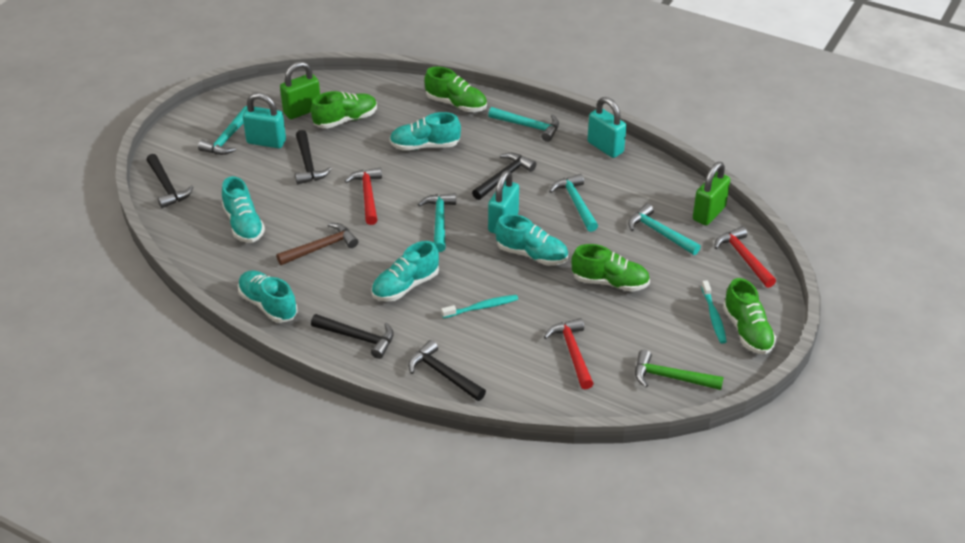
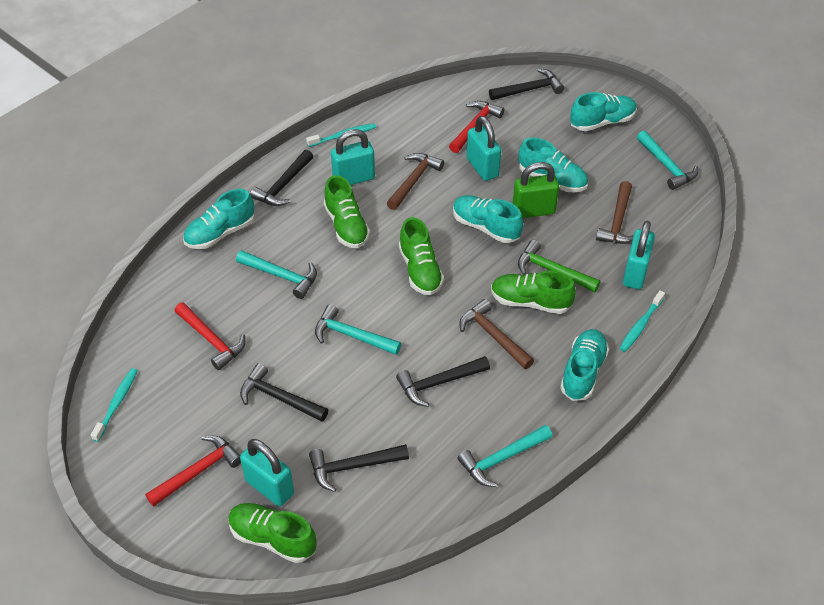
brown hammer: [276,223,358,265] = 1 -> [387,153,444,210] [459,299,534,369] [596,181,634,244] = 3
green padlock: [280,61,320,119] [693,162,730,226] = 2 -> [513,162,559,218] = 1
turquoise hammer: [198,106,247,155] [418,193,456,252] [488,107,559,142] [549,174,598,232] [628,203,701,255] = 5 -> [236,250,317,299] [315,304,401,355] [457,425,552,487] [637,131,698,190] = 4
turquoise padlock: [243,93,286,148] [488,170,519,234] [588,97,626,158] = 3 -> [240,439,294,506] [331,129,375,185] [467,116,501,181] [623,221,655,289] = 4
turquoise toothbrush: [441,295,518,318] [701,280,727,344] = 2 -> [91,368,138,442] [306,123,376,147] [619,290,665,352] = 3

